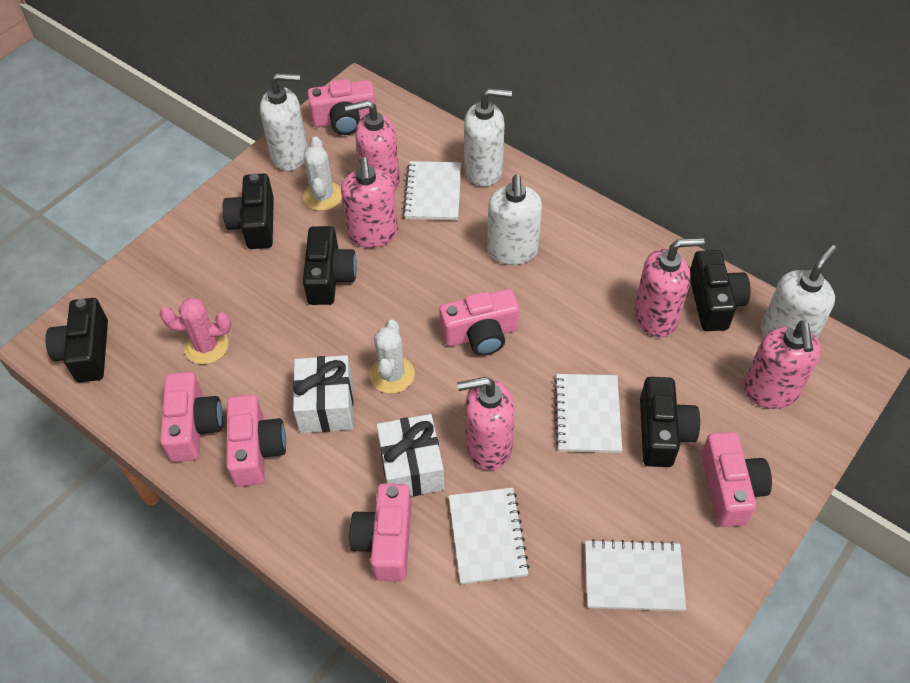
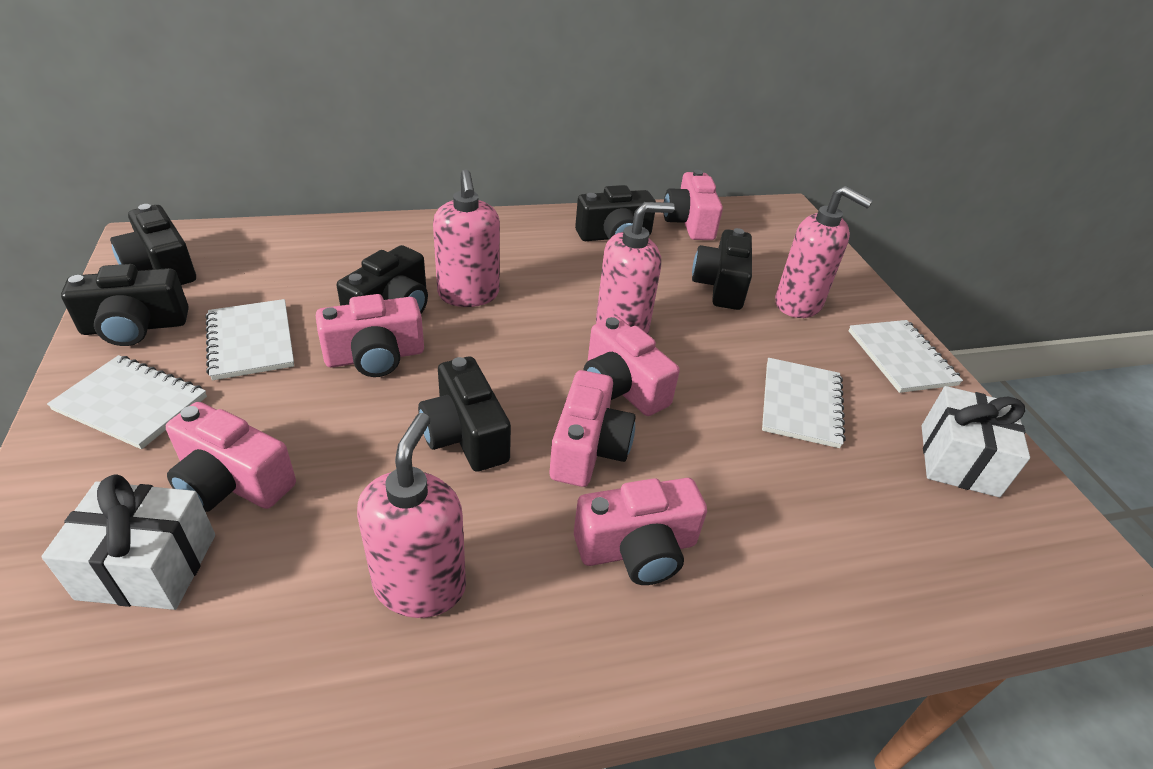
black camera: [45,298,108,382] [223,173,274,249] [303,226,357,305] [640,377,700,467] [690,250,751,331] = 5 -> [61,264,189,346] [110,204,196,285] [337,245,428,314] [418,357,511,472] [575,185,656,241] [692,228,752,310] = 6
pink cactus: [160,297,231,364] = 1 -> none = 0
pink soap dispenser: [341,157,398,248] [345,100,400,192] [457,377,515,470] [634,238,705,337] [743,320,821,409] = 5 -> [357,413,466,618] [433,169,500,307] [596,202,675,334] [775,186,873,318] = 4
white cactus: [303,136,342,211] [370,320,415,394] = 2 -> none = 0
white soap dispenser: [260,73,308,171] [464,88,512,187] [487,175,542,265] [761,245,837,338] = 4 -> none = 0

